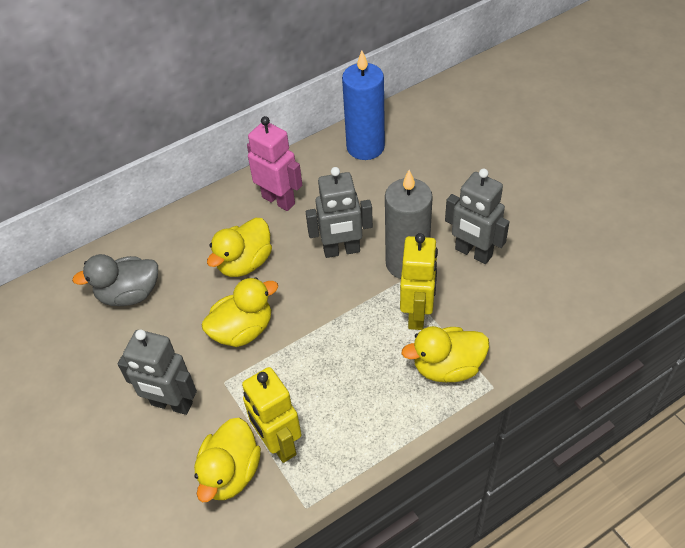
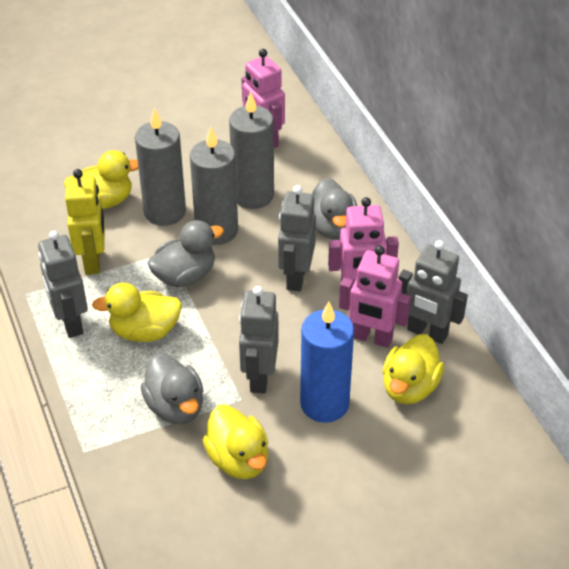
grey candle: [385,170,433,279] = 1 -> [135,108,186,226] [190,127,238,245] [229,92,274,209] = 3
grey duck: [72,254,158,306] = 1 -> [140,354,204,424] [148,220,224,287] [312,178,357,239] = 3
grey robot: [118,330,197,415] [306,167,373,258] [445,169,509,264] = 3 -> [38,231,88,338] [239,286,278,394] [278,185,316,292] [398,240,468,344] = 4
pink robot: [247,116,302,211] = 1 -> [242,49,285,148] [328,197,399,284] [339,246,411,348] = 3
yellow robot: [242,367,302,463] [400,233,438,330] = 2 -> [65,169,105,275] = 1

